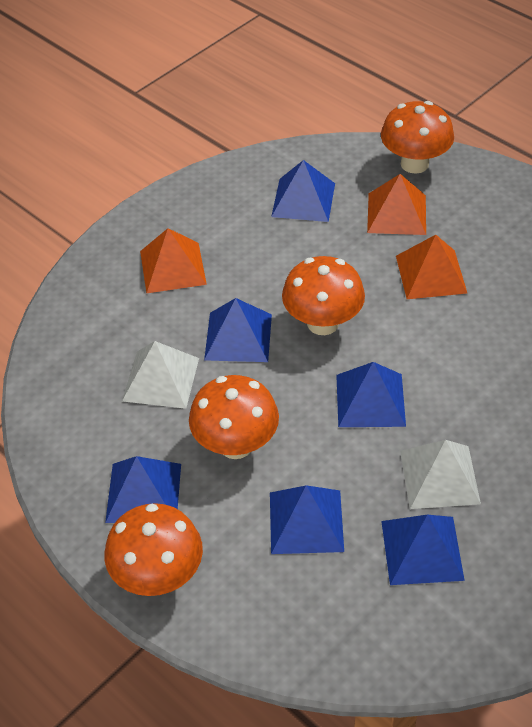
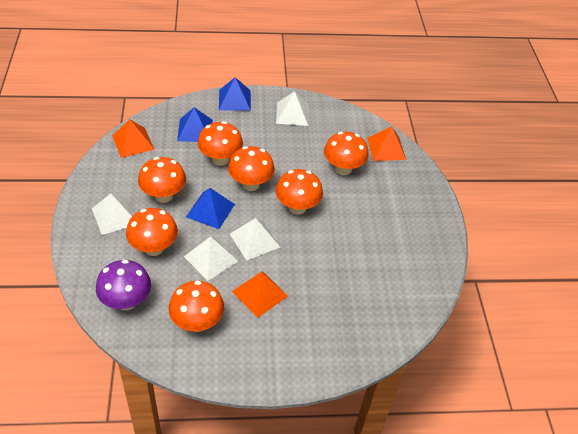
blue pyramid: [105,456,181,523] [204,298,272,362] [270,485,344,554] [271,160,335,222] [336,362,406,427] [381,515,465,585] = 6 -> [177,107,213,142] [186,188,235,229] [219,77,251,111] = 3
orange mushroom: [105,503,203,596] [189,375,279,459] [282,256,365,335] [381,101,454,174] = 4 -> [126,208,178,256] [138,157,186,203] [168,281,224,332] [197,121,243,166] [228,146,275,191] [275,169,323,215] [324,132,369,175] = 7
purple mushroom: none = 0 -> [96,260,151,311] = 1
white pyramid: [122,341,199,409] [400,440,481,509] = 2 -> [92,193,134,235] [184,236,238,281] [230,218,280,261] [276,91,309,126] = 4

